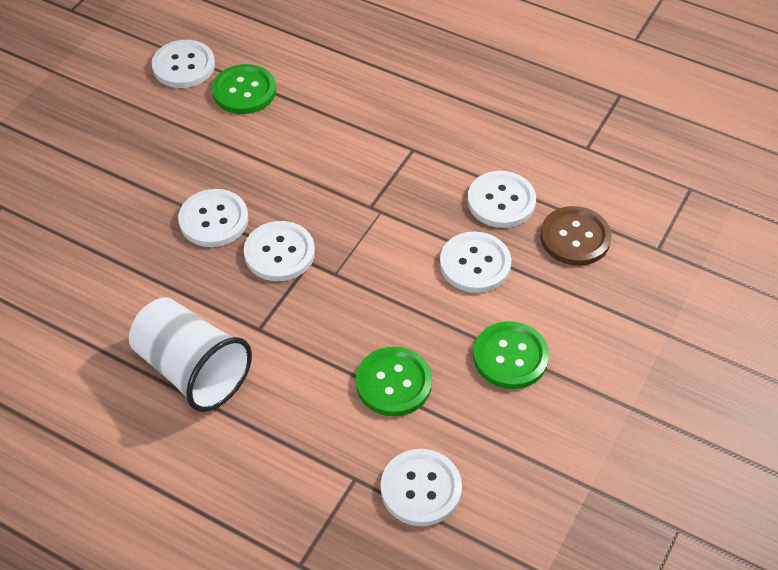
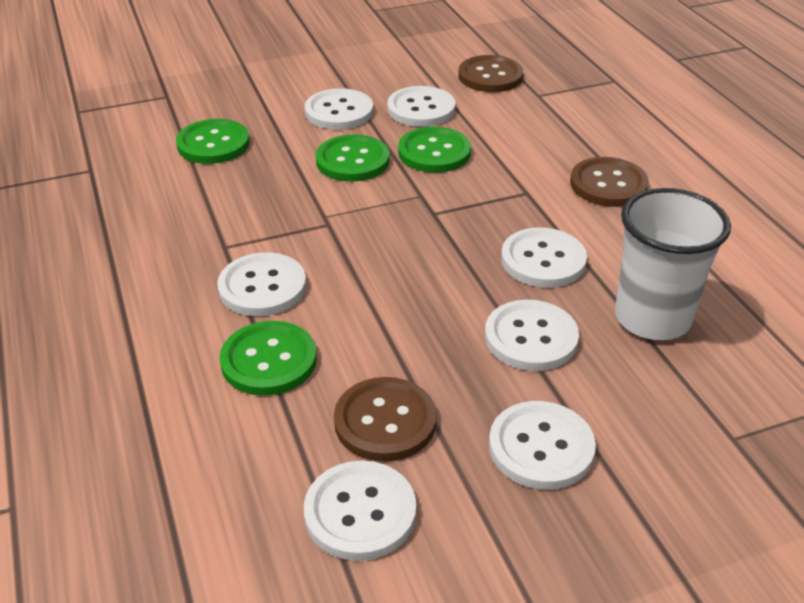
brown button: [541,206,611,266] = 1 -> [334,377,437,462] [458,55,523,92] [570,157,649,207] = 3
green button: [212,64,276,114] [356,347,432,416] [473,321,549,389] = 3 -> [176,119,250,164] [220,321,317,396] [316,134,390,182] [398,127,471,173] = 4
white button: [152,40,215,88] [178,189,248,247] [244,221,315,281] [381,449,462,526] [440,232,511,293] [467,171,536,228] = 6 -> [217,253,306,316] [304,461,416,561] [305,88,373,130] [387,86,456,127] [485,300,579,371] [489,401,596,490] [501,227,587,287] = 7

